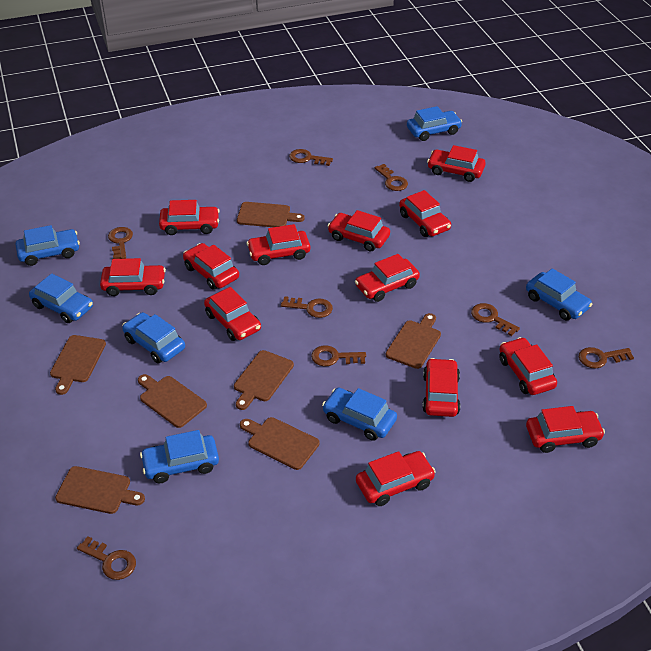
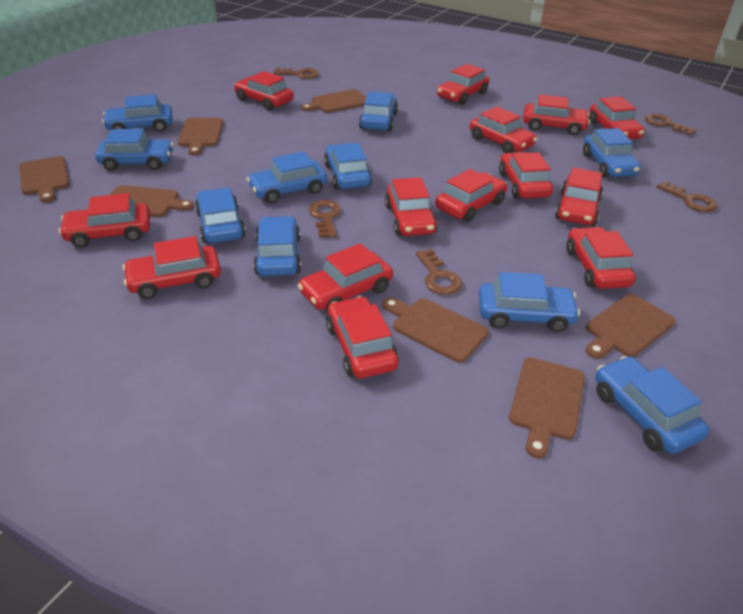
blue car: [15,225,80,266] [29,273,93,323] [122,312,185,363] [140,430,219,483] [322,388,397,441] [407,106,462,141] [526,268,593,320] = 7 -> [95,129,173,171] [102,94,173,132] [195,188,246,243] [247,152,327,203] [253,216,301,276] [324,143,372,190] [359,91,398,131] [479,272,580,332] [583,128,641,177] [595,356,709,454] = 10
brown key: [77,536,136,580] [108,227,133,259] [281,296,333,318] [289,149,333,166] [311,345,366,366] [374,164,408,191] [471,303,520,336] [579,347,634,368] = 8 -> [273,68,319,79] [309,200,341,238] [416,249,462,295] [645,113,696,136] [657,181,717,212] = 5
red car: [100,258,166,296] [159,200,219,235] [183,243,239,290] [204,287,261,341] [247,224,310,265] [328,210,390,252] [355,254,420,302] [356,451,436,506] [399,190,451,237] [422,358,460,417] [427,145,486,182] [499,337,557,395] [526,406,605,453] = 13 -> [59,193,150,248] [122,236,221,299] [234,71,294,111] [298,243,393,312] [326,296,399,378] [385,177,438,236] [435,169,507,222] [437,64,489,105] [470,107,537,153] [499,152,553,199] [523,94,590,135] [555,168,603,226] [566,227,636,289] [589,96,645,139] = 14

